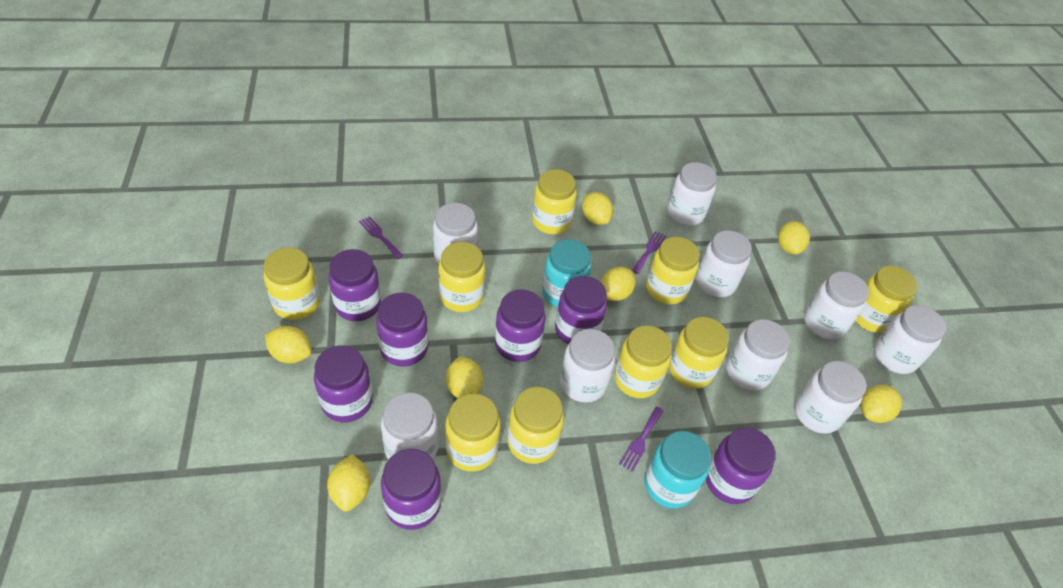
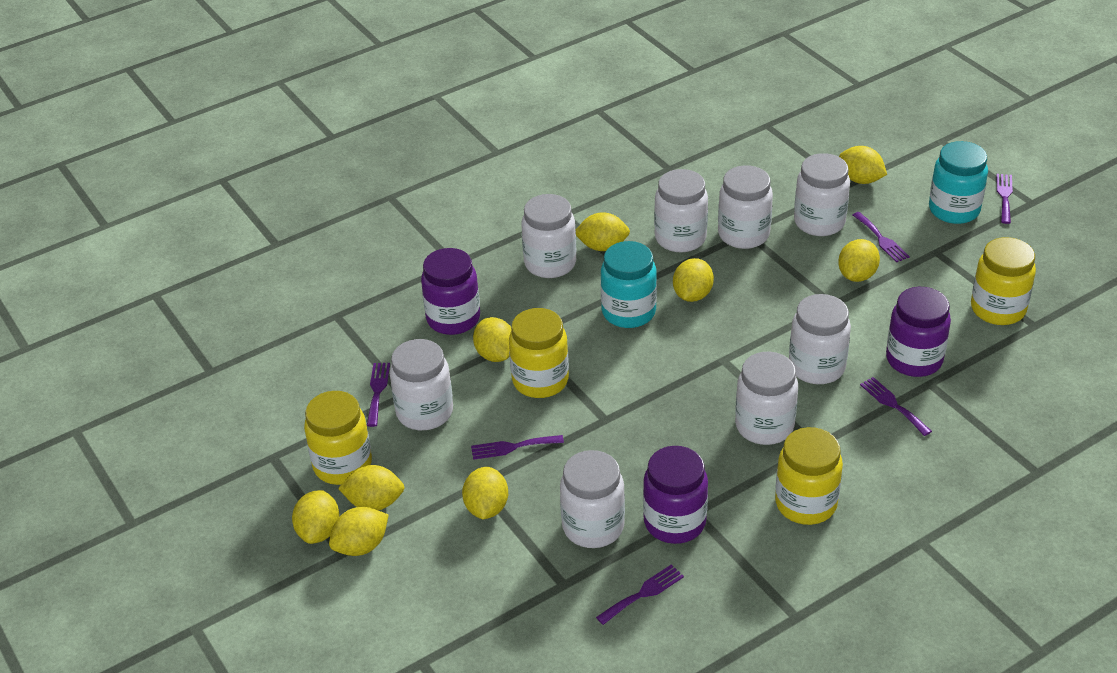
purple fork: [359,216,403,259] [619,406,664,472] [632,231,666,274] = 3 -> [367,363,390,427] [471,435,564,460] [596,564,684,625] [853,212,910,262] [860,377,932,436] [996,174,1013,224] = 6
purple jar: [314,345,373,422] [328,249,381,321] [376,293,428,366] [381,449,441,530] [495,290,545,362] [555,276,607,344] [706,427,776,504] = 7 -> [421,248,480,335] [643,446,708,544] [886,287,951,377] = 3
white jar: [381,392,438,460] [433,203,478,264] [560,329,615,403] [667,162,717,226] [696,230,752,297] [726,319,790,391] [795,361,866,434] [804,271,869,339] [874,305,946,374] = 9 -> [390,339,453,430] [522,194,576,278] [560,450,625,548] [654,169,708,252] [718,165,773,249] [735,352,798,445] [789,294,851,384] [794,153,850,236] = 8
yellow jar: [264,247,320,320] [438,242,485,312] [445,394,501,472] [507,387,564,464] [532,169,577,234] [614,325,672,398] [646,237,700,305] [669,317,729,389] [855,266,918,333] = 9 -> [304,391,372,485] [509,308,569,398] [775,427,843,525] [971,237,1036,325] = 4
yellow lemon: [265,326,312,363] [327,454,370,512] [446,356,483,398] [582,192,613,225] [601,267,636,301] [778,221,810,255] [860,385,902,423] = 7 -> [292,490,340,544] [329,507,389,556] [338,465,405,510] [462,467,508,519] [473,317,511,362] [576,212,630,251] [673,258,714,302] [838,239,880,282] [839,146,887,184] = 9

